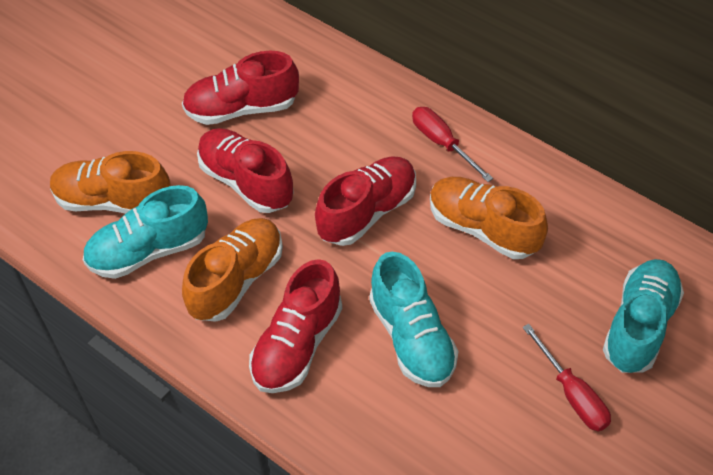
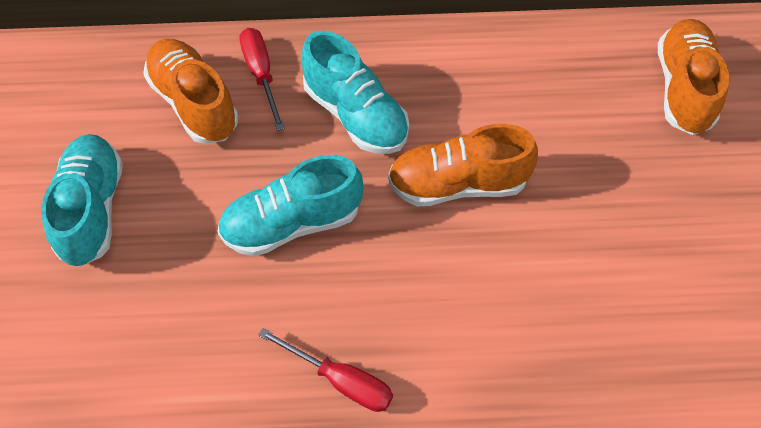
red shoe: [182,51,299,125] [197,128,294,213] [249,259,342,393] [315,156,416,246] = 4 -> none = 0

